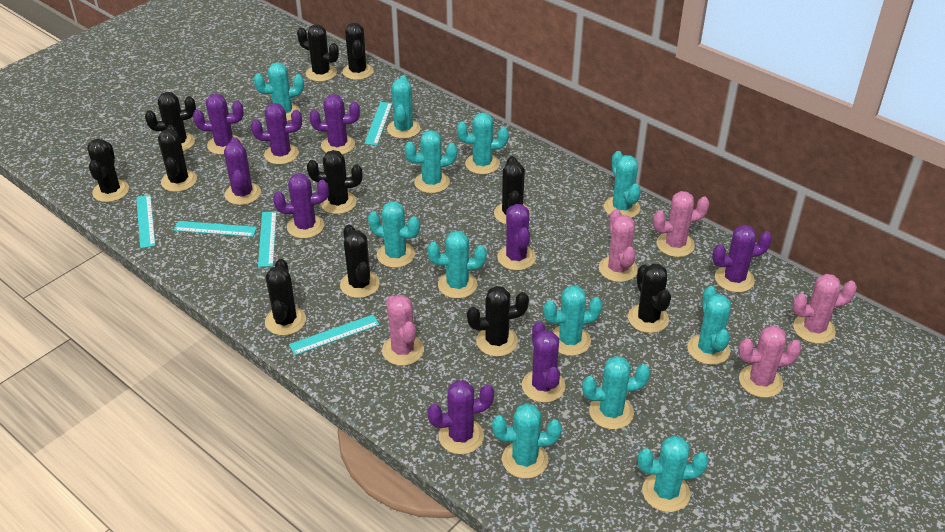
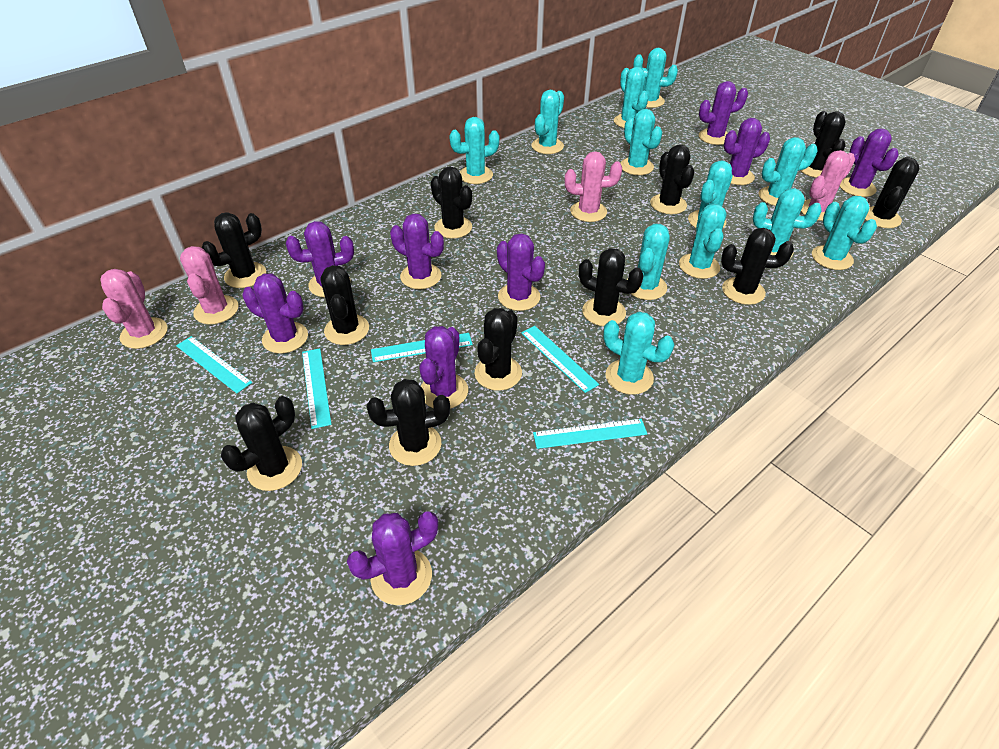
pink cactus: [382,295,424,366] [599,209,638,282] [653,191,710,257] [738,325,801,398] [792,274,857,344] = 5 -> [100,269,167,349] [180,246,239,325] [565,151,622,222] [801,150,855,221] = 4

